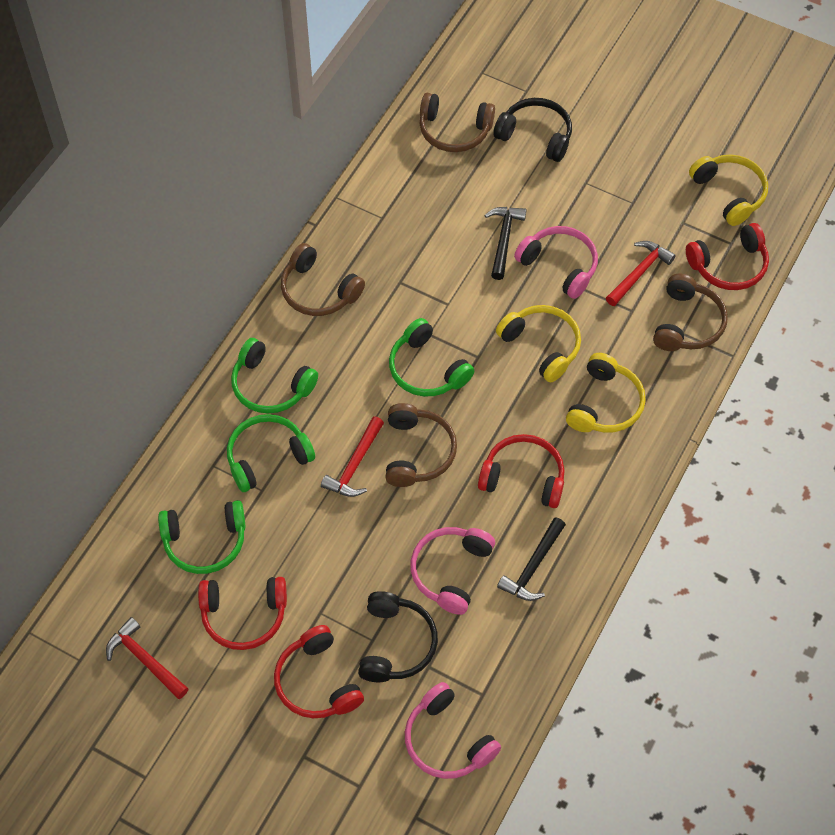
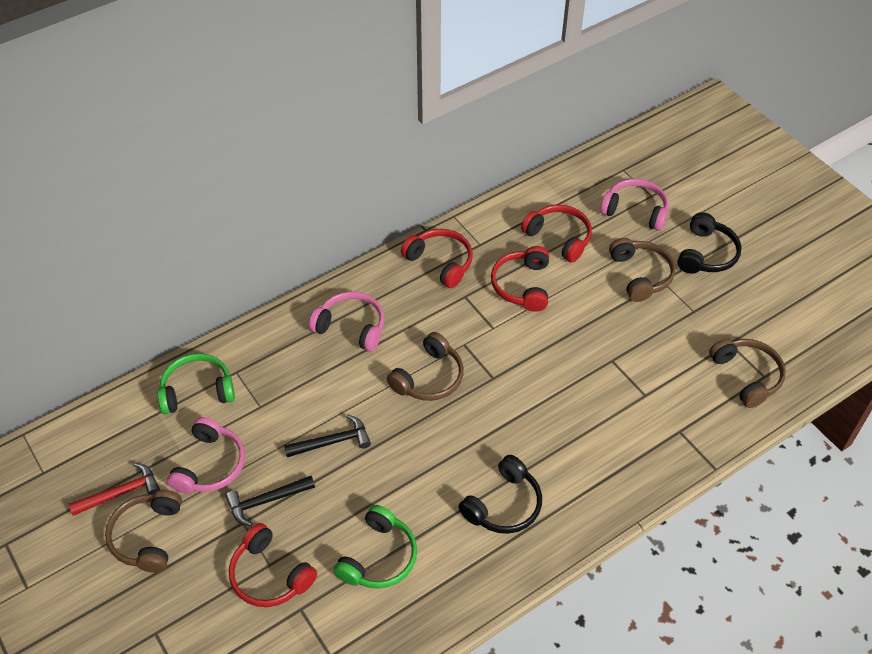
green headphones: [158,500,246,574] [227,414,315,492] [231,338,318,414] [389,318,474,397] = 4 -> [157,353,235,414] [333,505,417,589] = 2
red hammer: [106,617,189,699] [321,416,384,497] [606,241,676,306] = 3 -> [69,463,160,516] = 1
yellow headphones: [496,305,581,382] [566,353,646,432] [689,154,768,226] = 3 -> none = 0

